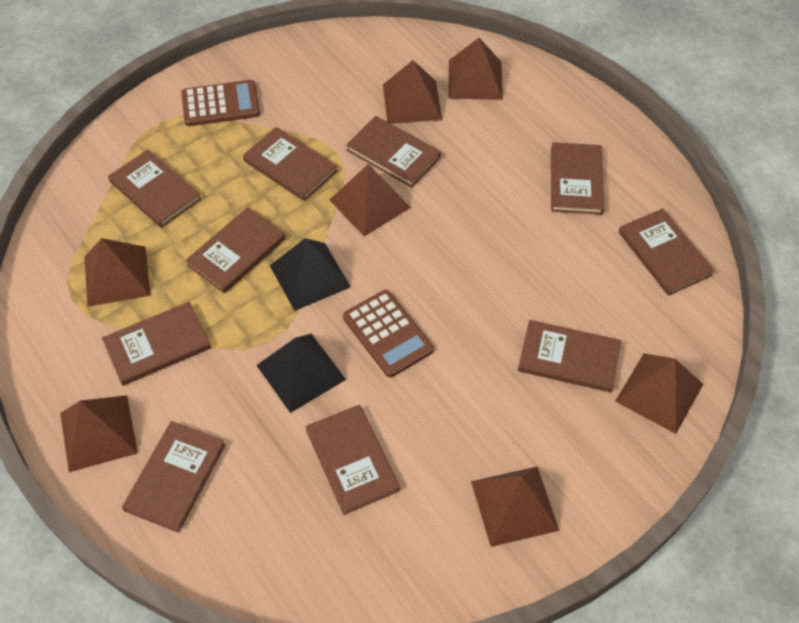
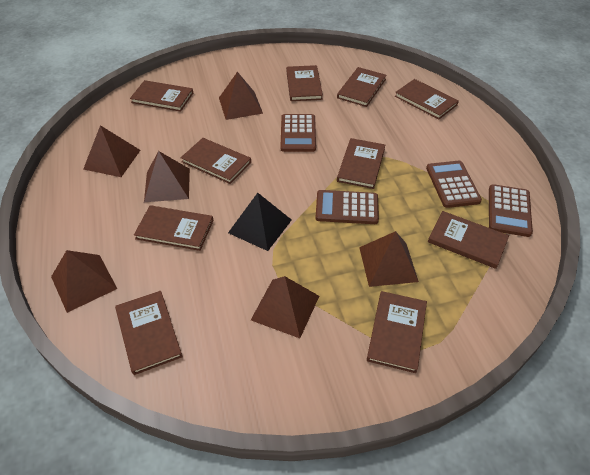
black pyramid: [256,334,346,413] [270,238,351,311] = 2 -> [228,193,292,251] = 1
brown calculator: [181,80,260,126] [343,290,434,377] = 2 -> [280,114,316,152] [316,190,379,224] [426,161,482,208] [489,184,533,237] = 4
brown pyramid: [60,395,138,472] [84,238,150,307] [329,164,411,236] [383,60,442,124] [448,38,503,100] [471,467,559,547] [615,353,703,434] = 7 -> [51,250,117,313] [83,125,140,177] [144,151,190,202] [219,72,263,120] [251,276,319,338] [359,231,419,287] = 6

